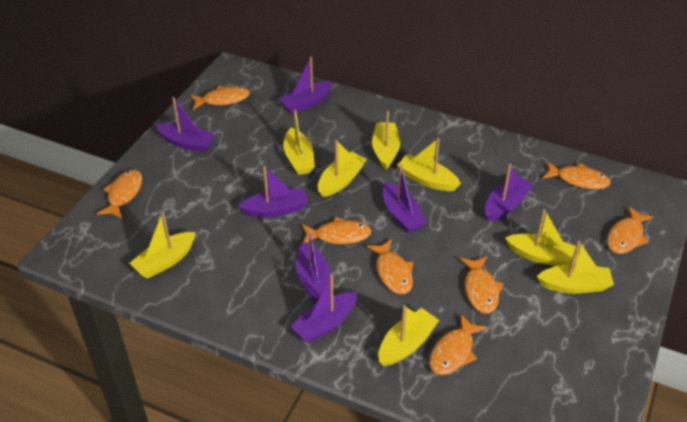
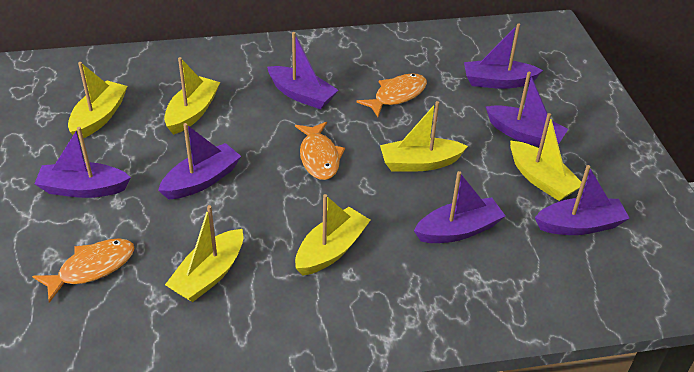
orange fish: [97,170,142,219] [190,86,250,110] [302,217,371,244] [366,239,413,294] [429,314,487,375] [460,256,504,314] [542,161,611,189] [607,206,654,254] = 8 -> [32,238,135,303] [295,122,345,180] [356,73,427,117] = 3
yellow boat: [130,212,196,279] [283,109,315,175] [318,140,367,197] [372,111,400,170] [378,305,440,366] [397,138,461,191] [505,209,578,266] [537,241,614,294] = 8 -> [68,62,127,140] [164,57,220,135] [165,205,243,302] [295,194,370,276] [380,101,468,171] [510,113,581,201] = 6

